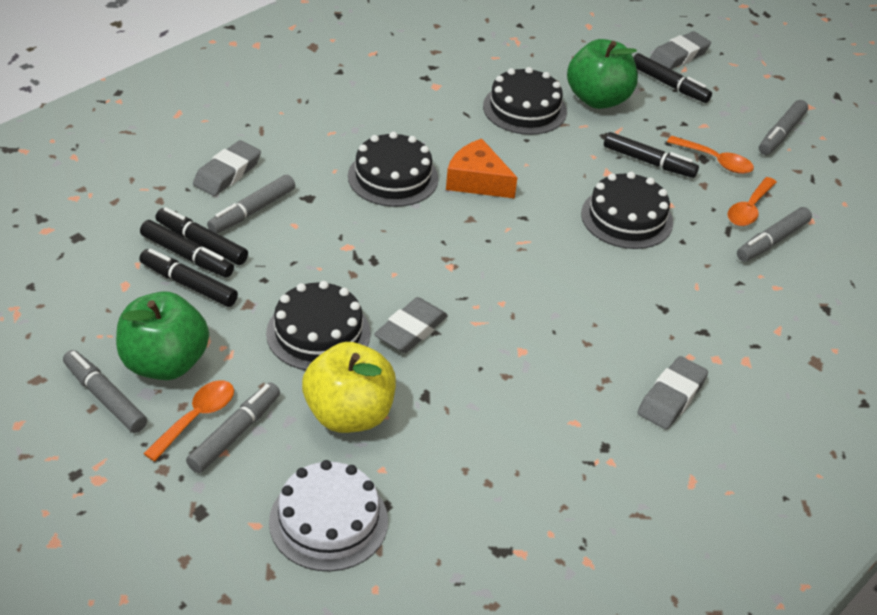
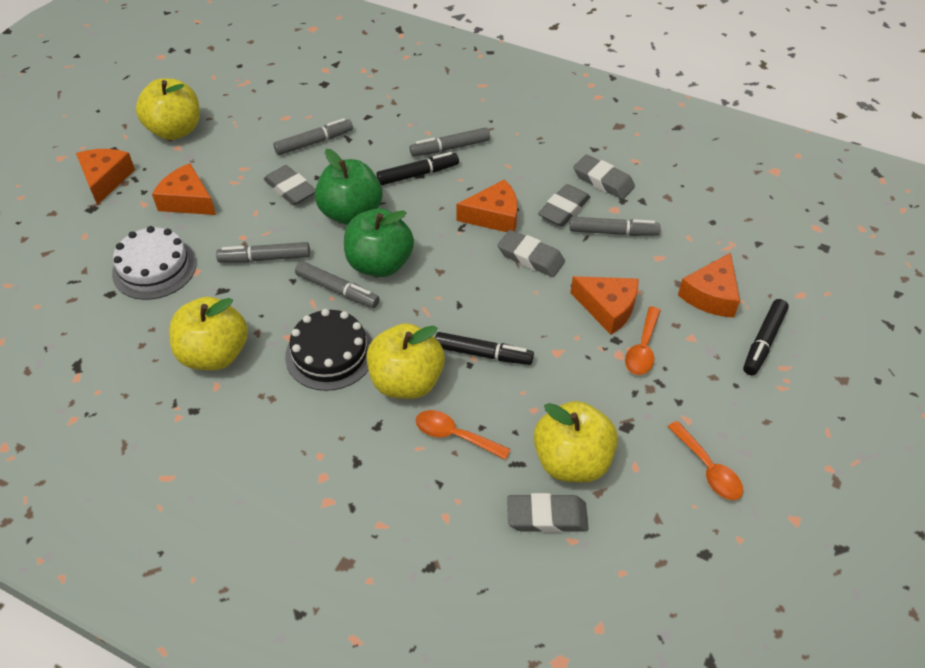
black cake: [266,281,370,370] [348,132,439,207] [483,67,567,135] [581,172,673,249] = 4 -> [285,309,373,391] = 1
black marker: [139,248,238,307] [140,220,234,277] [156,207,248,265] [604,132,699,178] [633,53,712,103] = 5 -> [376,152,459,185] [435,332,534,365] [743,299,789,375] = 3
grey eraser: [193,140,261,196] [374,297,448,353] [637,356,708,430] [650,31,711,69] = 4 -> [264,165,315,205] [498,230,565,277] [507,493,588,533] [538,184,590,226] [573,155,635,199] = 5
orange cheese: [446,139,517,199] = 1 -> [76,149,135,205] [152,163,216,215] [456,179,517,232] [570,276,639,335] [678,253,740,318] = 5
yellow apple: [302,342,396,433] = 1 -> [136,78,200,140] [169,297,248,370] [367,323,445,399] [533,401,618,483] = 4

